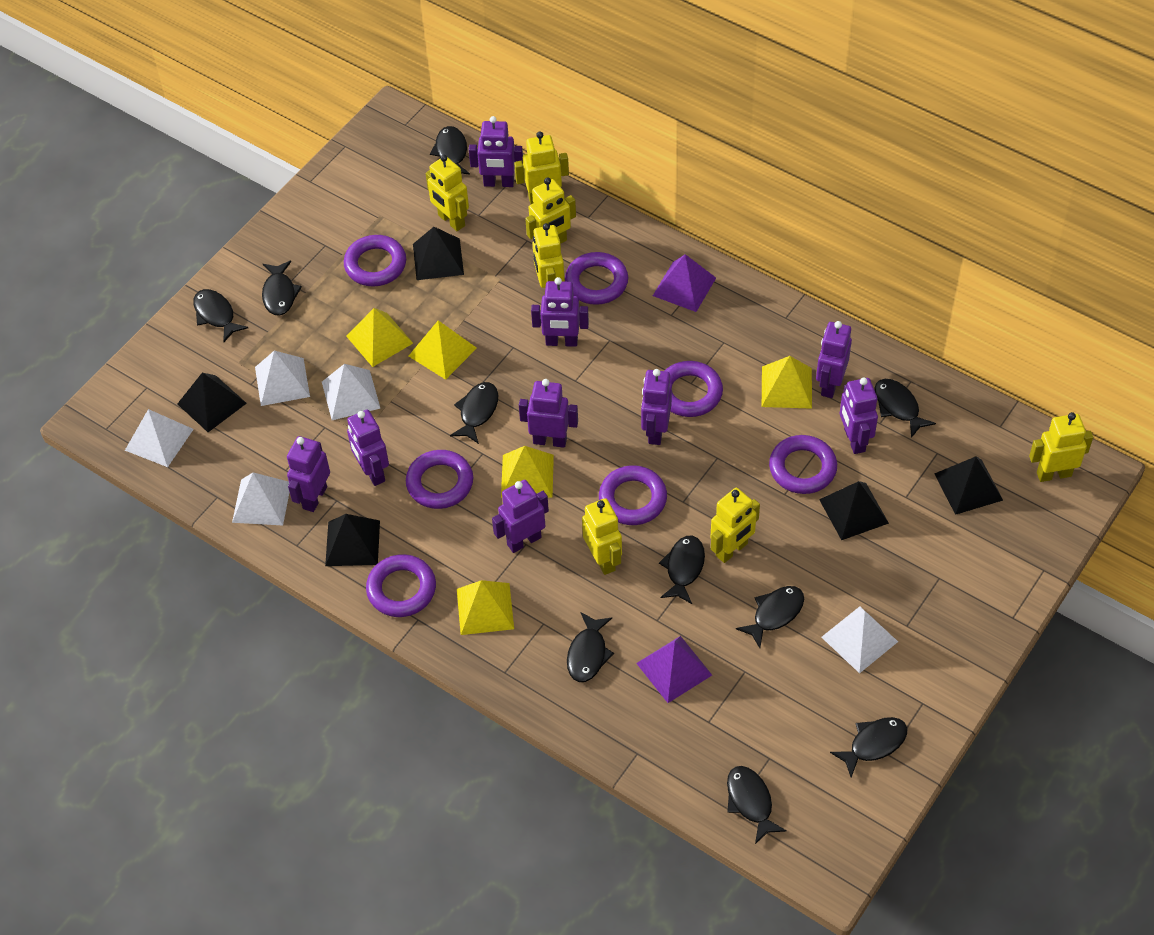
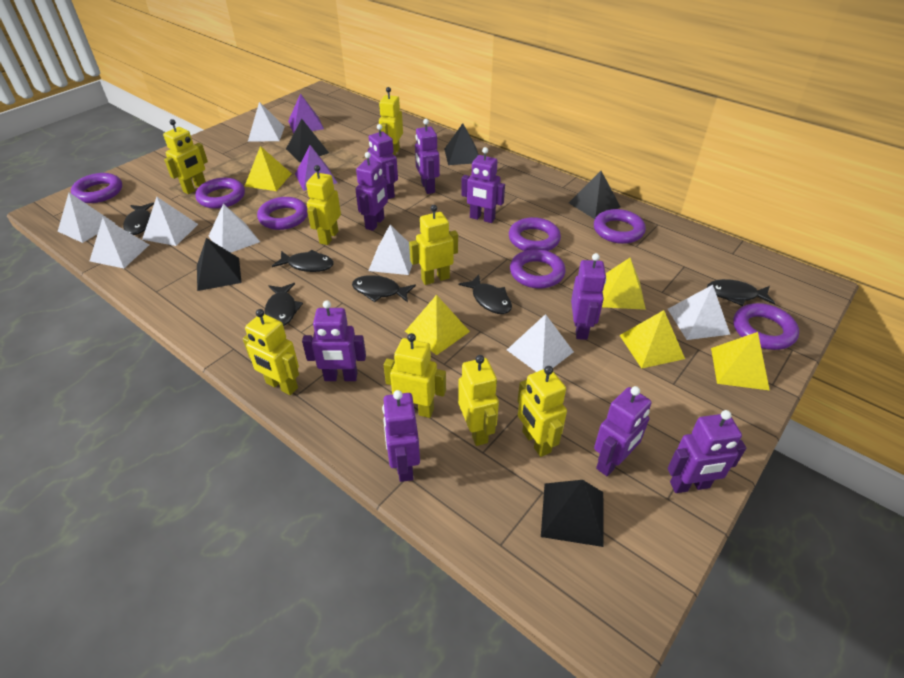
black fish: [193,289,248,342] [262,261,302,316] [430,126,470,175] [450,382,498,444] [567,612,614,682] [659,536,705,604] [727,766,787,844] [736,586,804,648] [830,717,907,777] [874,379,936,438] = 10 -> [123,203,154,235] [265,283,303,326] [272,250,334,272] [352,275,416,303] [459,275,512,314] [707,279,775,306] = 6
white pyramid: [125,409,194,467] [232,472,289,526] [255,351,310,406] [322,364,381,420] [821,606,898,673] = 5 -> [58,192,115,243] [90,217,149,268] [142,197,198,246] [209,204,260,253] [248,102,285,142] [368,225,412,275] [507,314,574,372] [668,285,730,340] = 8
yellow robot: [426,154,469,231] [514,131,569,204] [525,177,576,243] [532,223,565,288] [582,498,622,575] [710,488,760,563] [1029,412,1093,482] = 7 -> [163,119,208,194] [243,309,299,395] [306,165,341,245] [379,87,403,156] [384,333,446,418] [409,205,458,285] [458,355,499,446] [518,366,567,457] = 8

